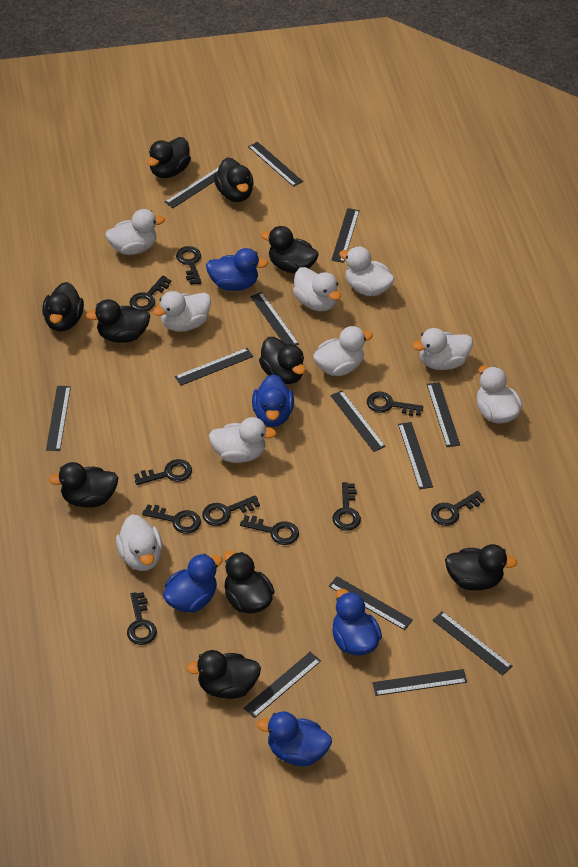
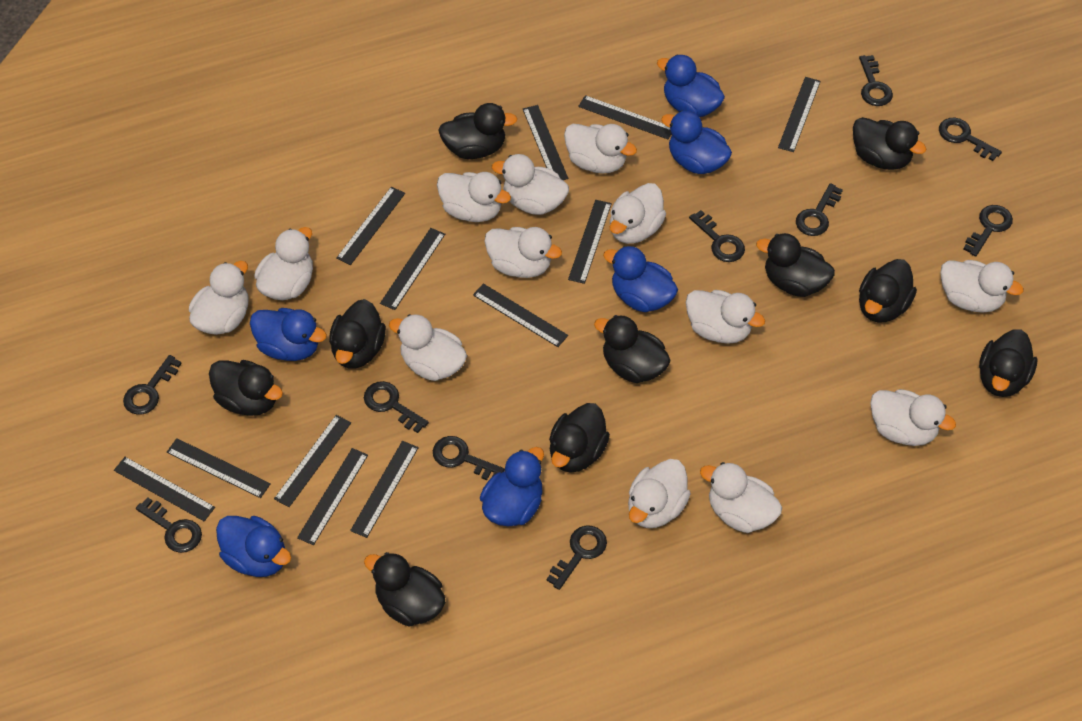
black ruler: [46,386,71,451] [165,167,219,208] [175,348,253,386] [244,652,321,718] [248,142,303,187] [250,292,299,346] [329,576,413,630] [330,390,386,452] [331,208,359,263] [372,669,467,696] [398,422,433,489] [427,382,460,447] [432,611,512,676] = 13 -> [114,457,215,521] [167,438,271,498] [274,415,351,507] [297,448,368,545] [336,187,405,265] [350,441,419,538] [380,228,445,310] [473,283,568,347] [523,105,568,180] [568,200,612,284] [578,95,671,139] [778,77,821,152] = 12
blue duck: [163,553,223,613] [206,248,268,291] [252,374,294,427] [257,711,332,766] [332,589,382,656] = 5 -> [216,516,291,577] [250,308,327,361] [480,447,544,527] [603,246,678,312] [657,54,725,117] [661,110,732,174] = 6
white duck: [105,209,165,255] [116,514,162,571] [153,291,211,332] [209,417,276,463] [293,267,341,311] [313,326,373,376] [339,246,394,296] [412,328,473,370] [477,365,522,424] = 9 -> [189,261,249,335] [254,227,313,300] [389,314,467,381] [437,172,511,222] [484,227,562,278] [492,154,569,215] [564,124,637,174] [610,183,666,244] [628,459,691,528] [686,290,765,344] [700,462,782,533] [870,389,956,446] [940,260,1024,313] = 13

